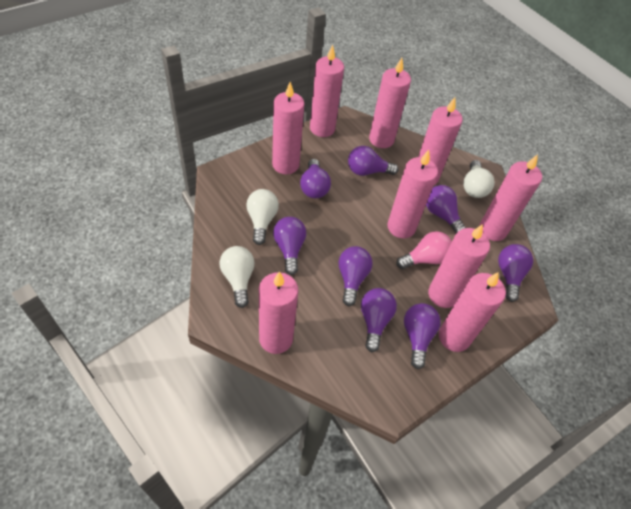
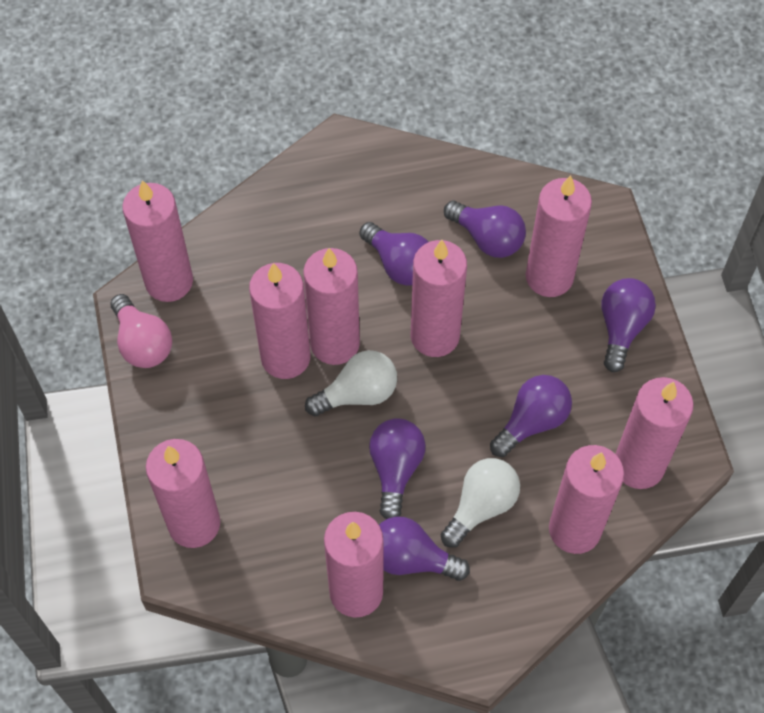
purple light bulb: [273,217,306,275] [300,159,331,198] [339,246,373,306] [348,146,398,176] [361,288,397,352] [404,303,441,369] [426,185,466,234] [498,244,533,302] = 8 -> [359,222,428,286] [369,418,426,519] [379,516,470,581] [444,201,526,258] [490,375,572,457] [602,278,656,372] = 6
white light bulb: [219,246,255,308] [246,189,279,245] [463,160,495,198] = 3 -> [305,350,397,416] [441,458,520,548] = 2

